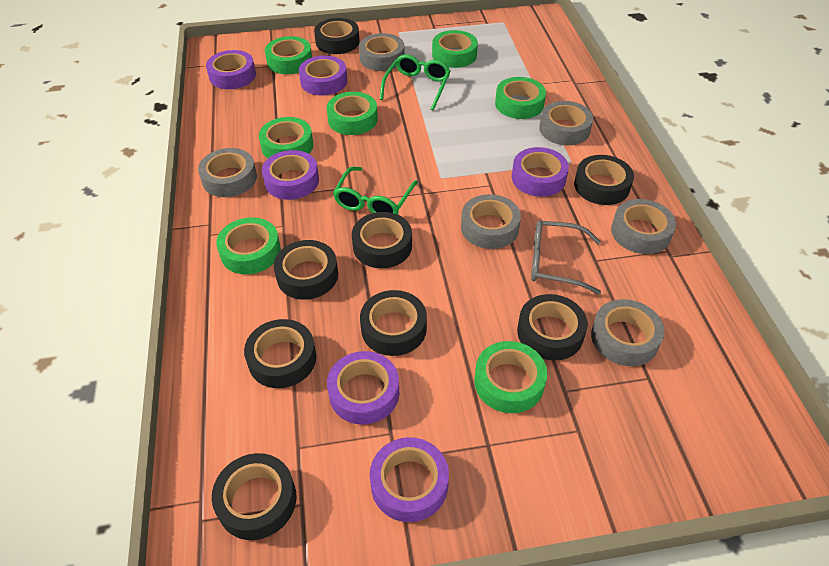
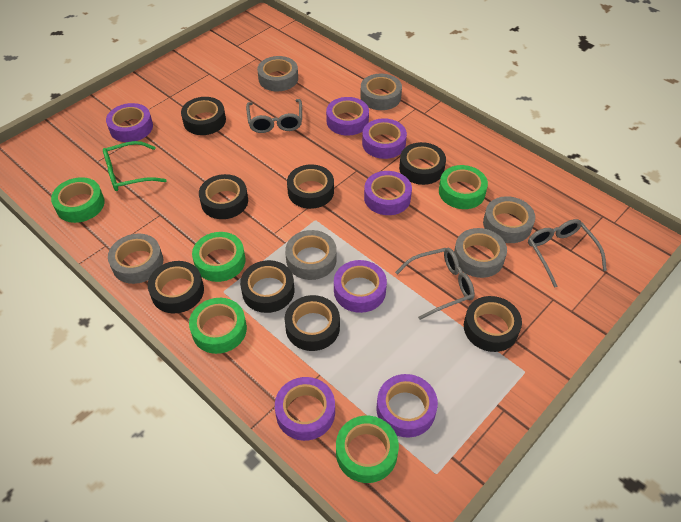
green glasses: [333,167,418,215] [380,54,451,110] = 2 -> [103,141,167,191] = 1
green tape: [216,217,281,274] [259,117,313,159] [265,36,312,74] [327,92,378,135] [432,30,478,68] [474,341,547,413] [495,77,546,119] = 7 -> [51,177,105,223] [189,298,247,354] [192,232,245,282] [336,416,399,483] [439,165,488,209] = 5
grey glasses: [531,220,601,295] = 1 -> [246,99,302,133] [395,248,475,320] [528,219,607,288] = 3
purple tape: [206,50,256,89] [262,150,319,200] [299,56,347,95] [327,351,399,425] [370,437,449,522] [512,147,569,197] = 6 -> [106,103,153,142] [275,377,335,441] [326,97,369,135] [334,260,387,313] [362,118,407,159] [364,171,412,215] [377,374,438,437] = 7

